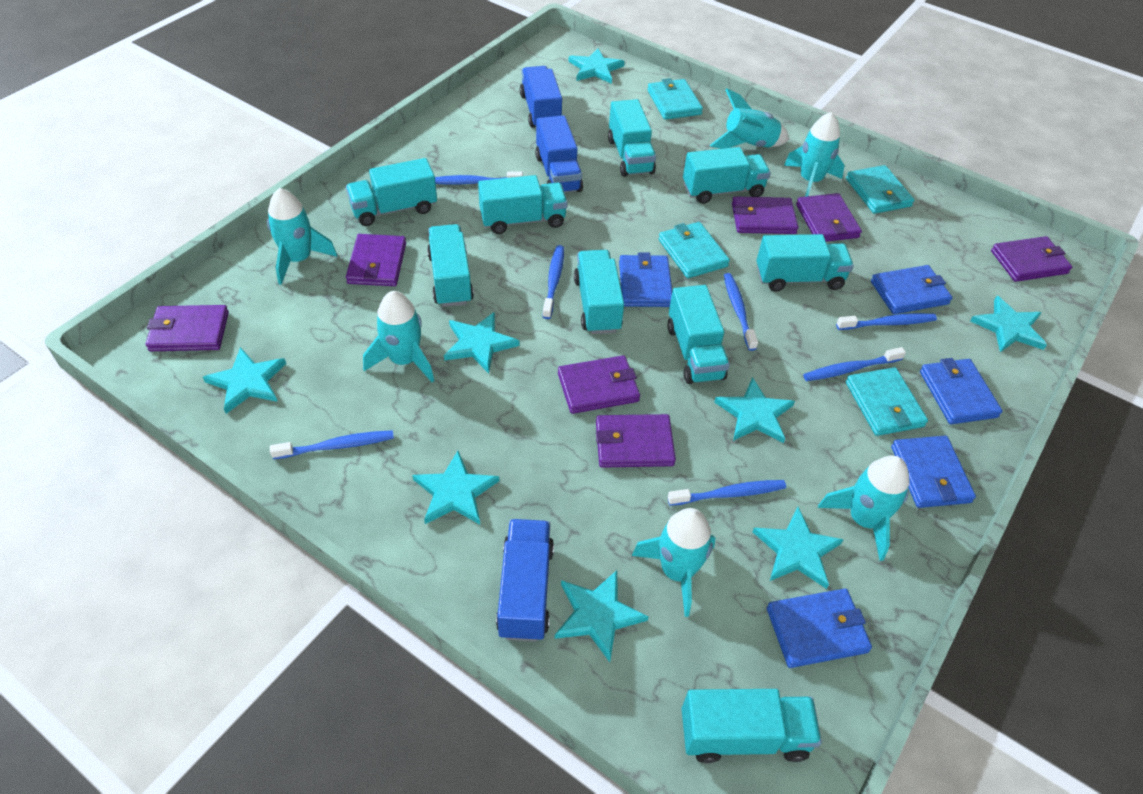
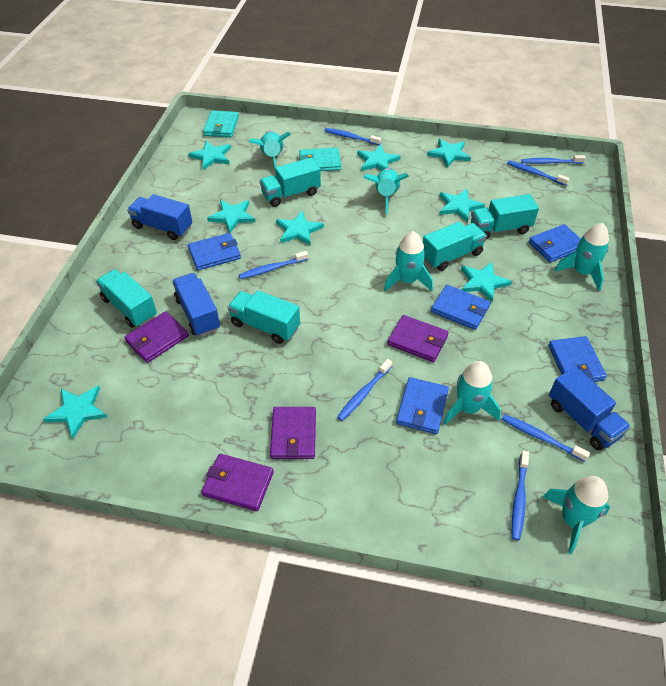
purple wallet: [146,305,229,351] [346,234,406,286] [558,355,640,414] [596,414,676,468] [732,196,798,234] [796,193,862,242] [991,236,1072,282] = 7 -> [124,311,189,363] [201,454,274,511] [270,407,316,459] [387,315,449,362] = 4
turquoise truck: [346,158,437,226] [427,224,474,307] [478,175,568,234] [574,250,624,334] [608,99,656,177] [667,285,730,384] [682,689,822,763] [683,147,771,204] [756,234,854,292] = 9 -> [96,269,157,328] [228,290,300,344] [260,157,321,207] [423,222,487,271] [471,194,539,240] = 5
turquoise wallet: [647,78,703,120] [658,222,730,278] [846,165,914,214] [846,367,928,436] = 4 -> [203,110,239,137] [299,148,341,171] = 2

